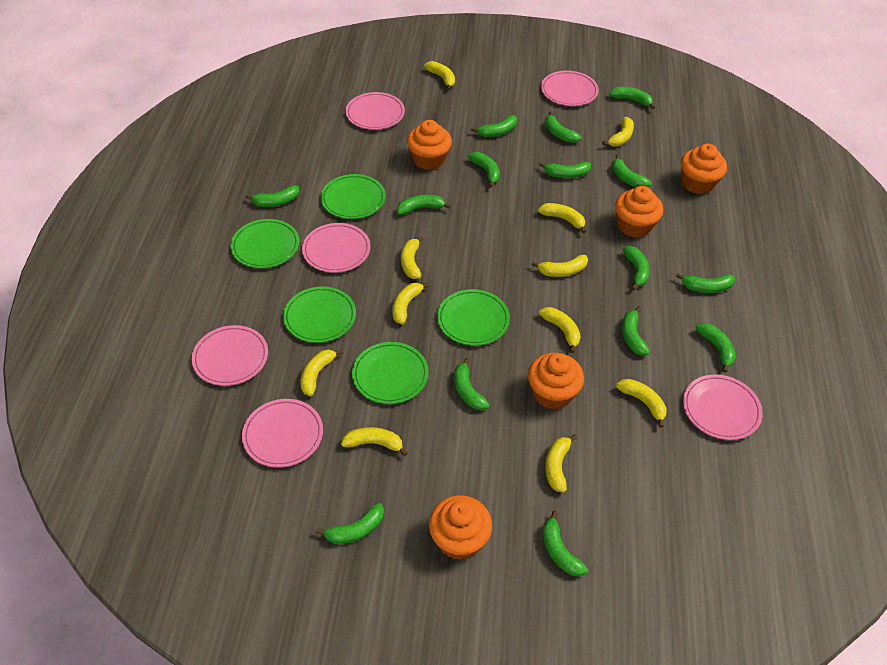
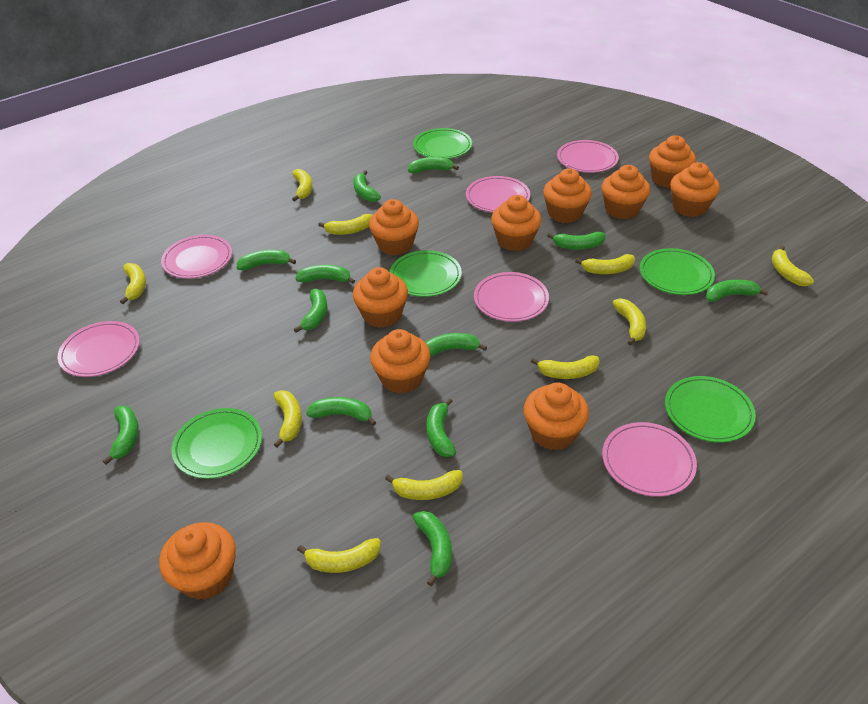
green banana: [246,185,300,207] [316,503,384,544] [397,195,451,215] [454,357,490,410] [468,152,500,188] [471,115,517,137] [539,162,591,178] [543,511,588,576] [545,111,582,143] [609,87,655,109] [612,155,652,187] [622,306,650,355] [623,246,650,290] [676,273,735,293] [696,323,736,373] = 15 -> [103,406,139,465] [237,250,296,270] [294,289,327,333] [295,265,355,284] [306,397,376,426] [353,170,381,202] [408,157,459,173] [413,511,452,586] [425,333,487,357] [426,398,456,457] [547,232,605,250] [706,280,768,302] = 12
orange cupcake: [407,120,452,170] [429,495,492,560] [528,353,584,410] [615,186,663,238] [681,144,727,194] = 5 -> [159,522,236,600] [353,267,408,328] [369,199,419,255] [370,329,430,393] [491,195,542,251] [524,383,589,450] [543,168,592,223] [602,165,650,219] [649,135,696,188] [670,162,720,217] = 10
yellow banana: [301,349,343,396] [341,427,407,456] [392,282,430,325] [401,236,424,279] [424,61,455,90] [532,255,588,277] [538,203,586,233] [539,307,581,353] [545,434,577,493] [602,117,634,147] [616,379,667,428] = 11 -> [120,263,146,304] [274,390,302,448] [292,169,312,201] [297,538,381,573] [318,214,372,235] [385,470,463,500] [531,355,600,379] [575,254,635,274] [613,298,646,345] [772,246,814,286] = 10

